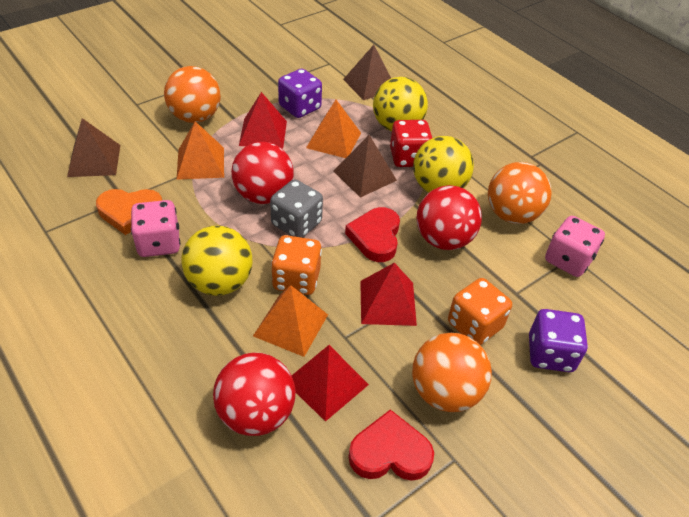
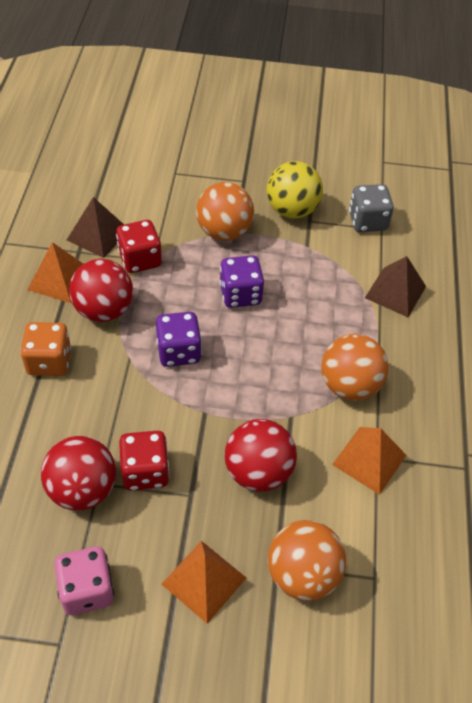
brown pyramid: [67,118,120,177] [333,135,397,198] [343,45,391,100] = 3 -> [67,197,124,258] [365,256,426,317] = 2
orange dice: [271,235,322,295] [448,278,512,345] = 2 -> [20,322,71,376] = 1
orange heart: [96,189,162,235] = 1 -> none = 0
pink dice: [131,200,180,257] [545,216,605,277] = 2 -> [54,546,114,615] = 1
red dice: [390,120,432,167] = 1 -> [116,220,162,273] [119,431,170,491] = 2
red heart: [345,207,400,262] [349,409,434,481] = 2 -> none = 0
red pyramid: [239,92,287,149] [292,345,369,422] [360,262,417,326] = 3 -> none = 0
yellow ball: [181,226,253,296] [373,77,428,131] [413,136,474,193] = 3 -> [267,161,323,219] = 1

